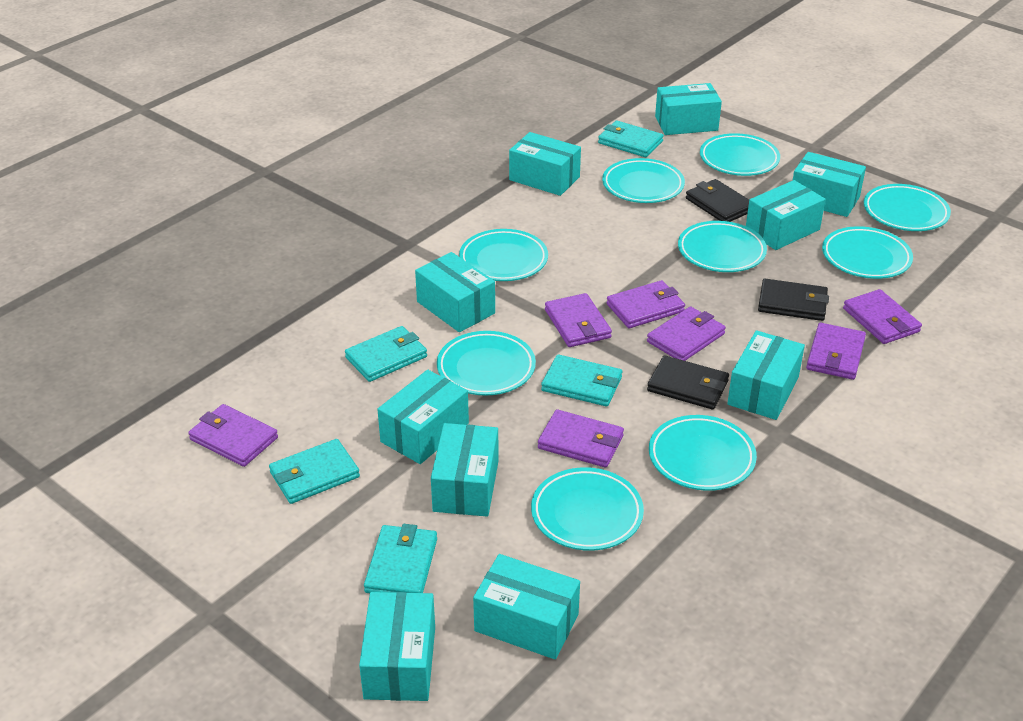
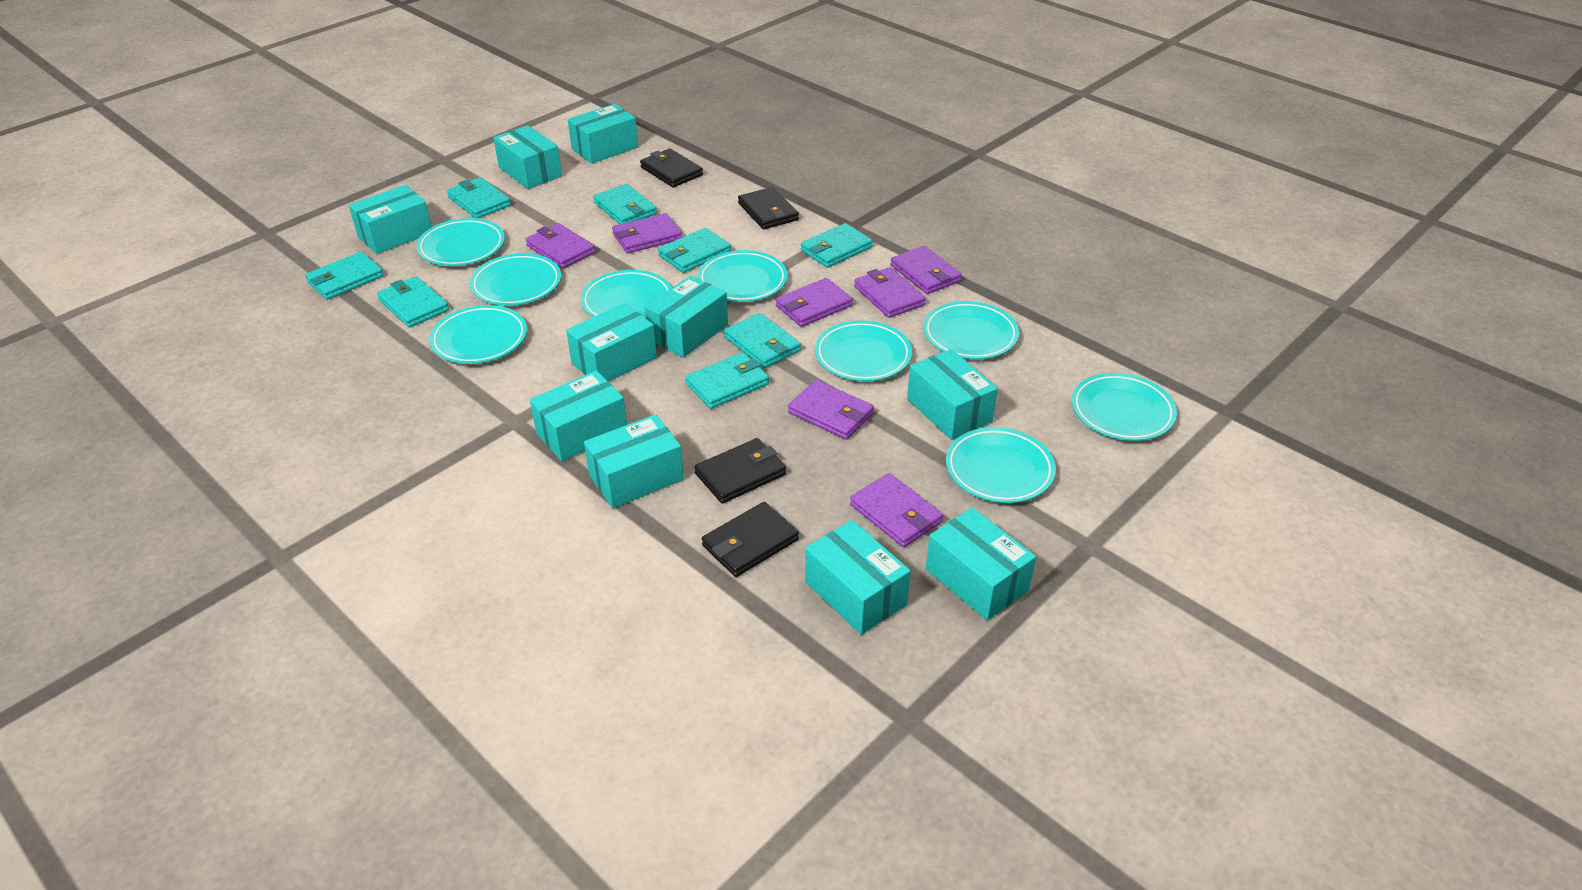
black wallet: [647,355,729,410] [686,179,749,222] [758,279,829,321] = 3 -> [640,149,703,187] [694,438,786,504] [702,502,799,577] [738,187,799,229] = 4
turquoise wallet: [269,439,360,504] [345,326,427,382] [364,524,437,593] [541,354,622,406] [598,120,664,157] = 5 -> [305,252,384,300] [377,276,449,328] [447,177,511,219] [593,184,657,224] [658,228,731,273] [685,352,769,409] [724,313,801,368] [801,223,873,268] = 8

